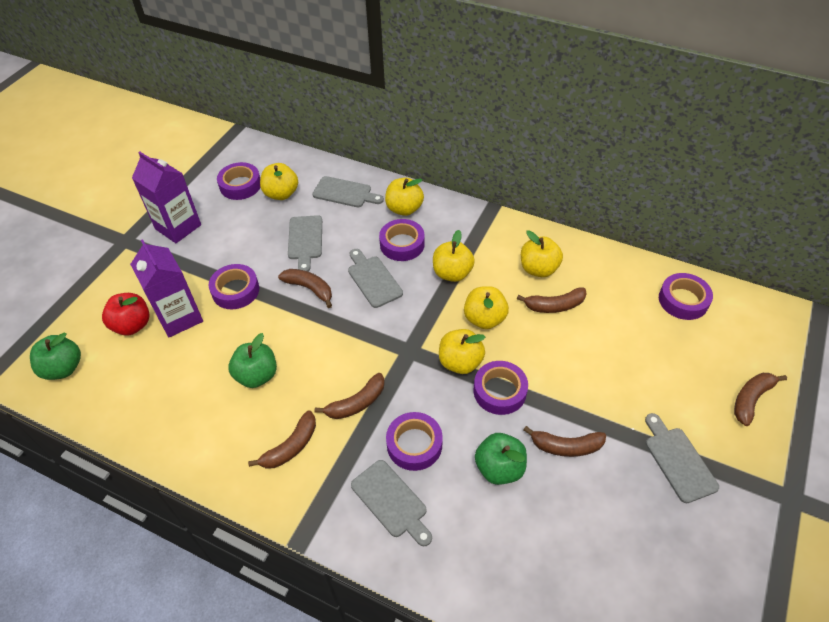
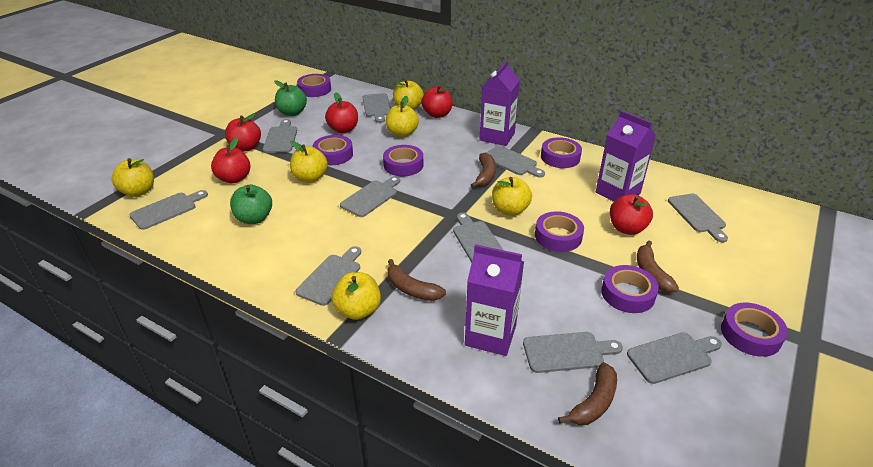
brown banana: [248,410,316,468] [278,269,332,308] [314,373,385,419] [517,288,586,313] [524,426,606,457] [734,373,787,426] = 6 -> [387,259,446,301] [471,153,496,188] [558,362,617,425] [637,241,679,293] = 4
green apple: [30,333,81,380] [229,333,277,388] [475,433,527,485] = 3 -> [230,185,272,224] [274,80,307,116] = 2
grey cutting board: [288,215,322,272] [312,176,384,207] [348,249,403,308] [351,460,432,547] [645,413,719,503] = 5 -> [130,190,208,230] [263,119,297,153] [296,246,361,306] [340,176,400,217] [363,93,391,123] [453,213,503,262] [486,145,545,178] [523,332,623,373] [627,332,722,384] [668,194,728,242] = 10
purple carton: [130,239,203,338] [132,152,201,243] = 2 -> [465,244,524,356] [479,60,520,146] [596,110,656,202] = 3
purple tape: [208,264,259,309] [217,162,260,200] [379,219,425,261] [386,412,443,471] [474,361,528,415] [659,273,713,320] = 6 -> [297,74,331,97] [312,135,353,165] [383,145,423,176] [535,211,584,252] [541,137,582,168] [601,265,659,313] [721,303,788,357] = 7
red apple: [102,293,150,336] = 1 -> [211,137,250,183] [225,113,261,151] [325,92,358,133] [421,85,453,118] [610,194,653,235] = 5

